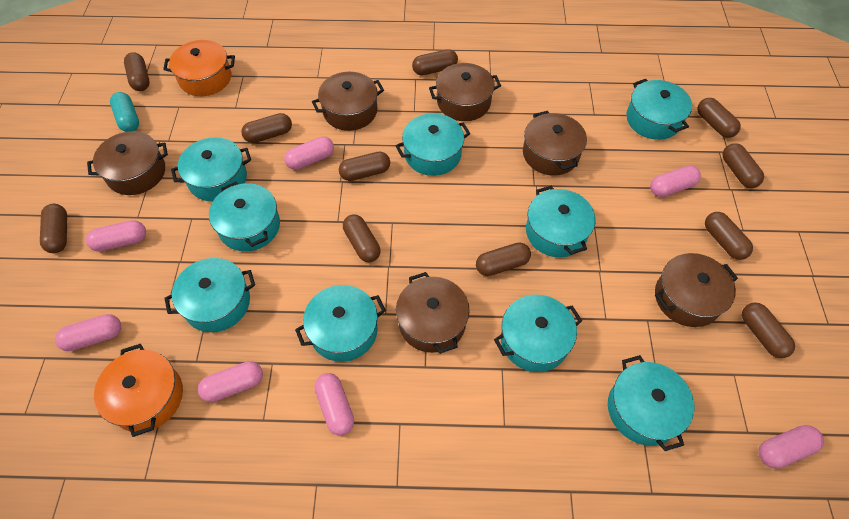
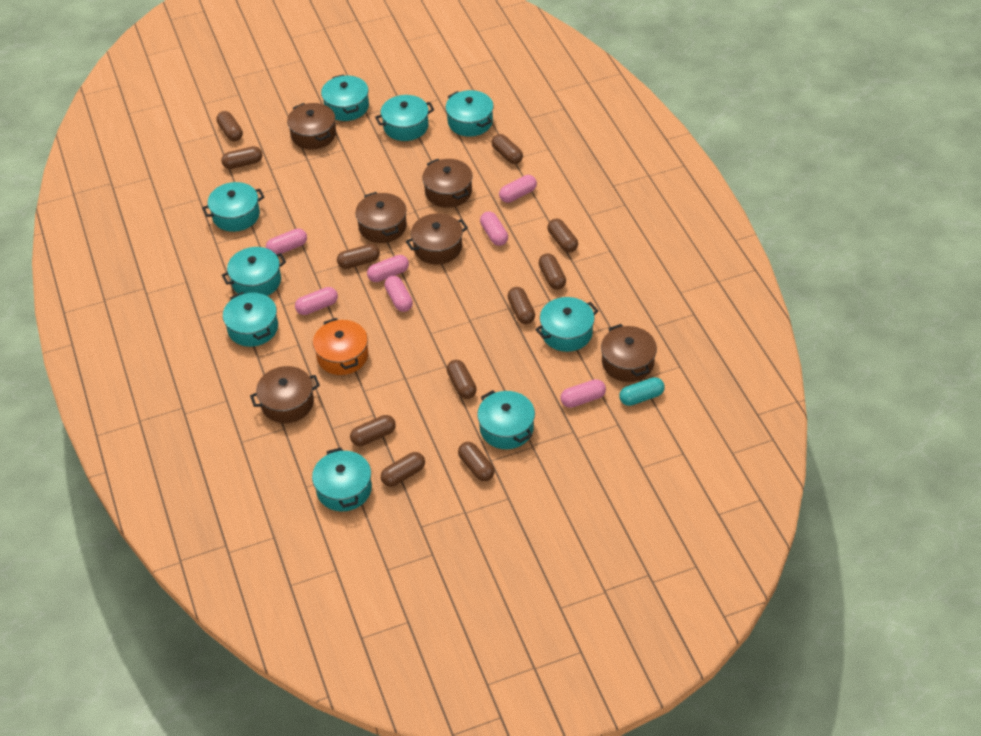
orange pot: [94,344,183,437] [163,40,235,96] = 2 -> [313,318,368,375] = 1

